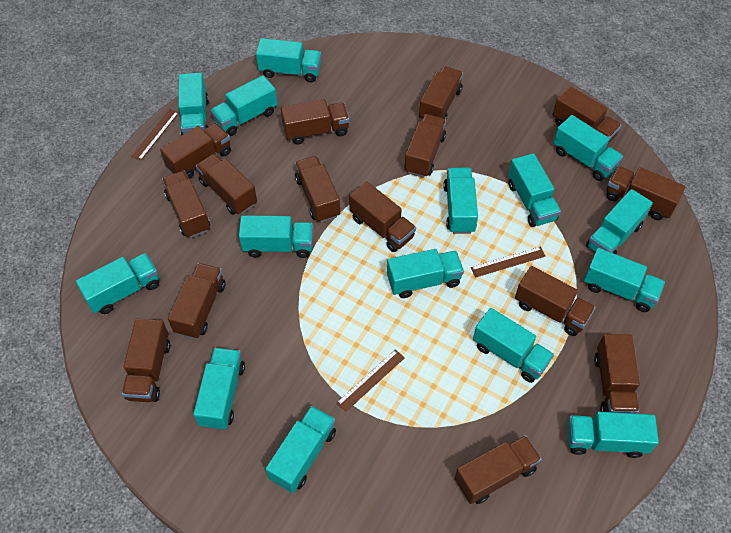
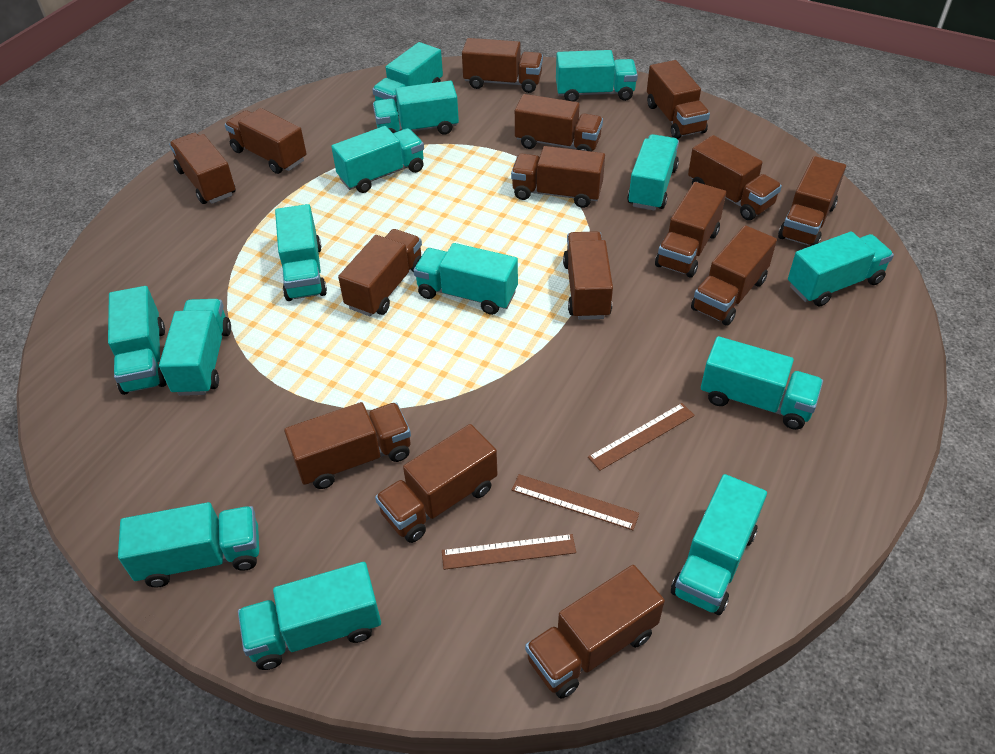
turquoise truck: [76,253,159,314] [178,73,209,136] [193,348,245,430] [210,75,278,136] [239,215,313,258] [256,38,321,82] [266,406,336,493] [387,249,464,298] [443,168,478,234] [473,308,554,383] [508,153,561,227] [553,115,623,181] [567,412,659,458] [584,248,665,312] [586,189,653,254] = 15 -> [108,286,167,395] [118,502,259,588] [159,299,231,396] [238,562,381,670] [275,204,327,301] [331,126,424,193] [372,42,443,116] [373,81,459,135] [414,243,518,315] [556,50,638,102] [627,134,679,211] [671,474,767,615] [701,336,823,430] [788,231,894,307] = 14

